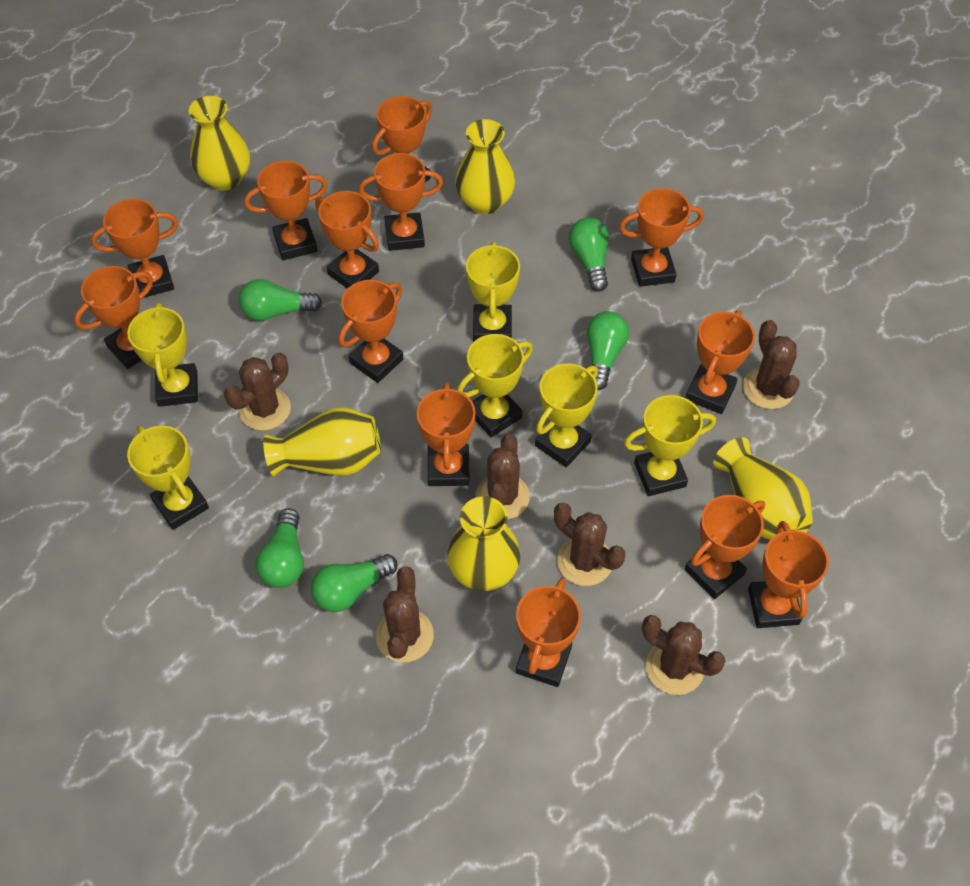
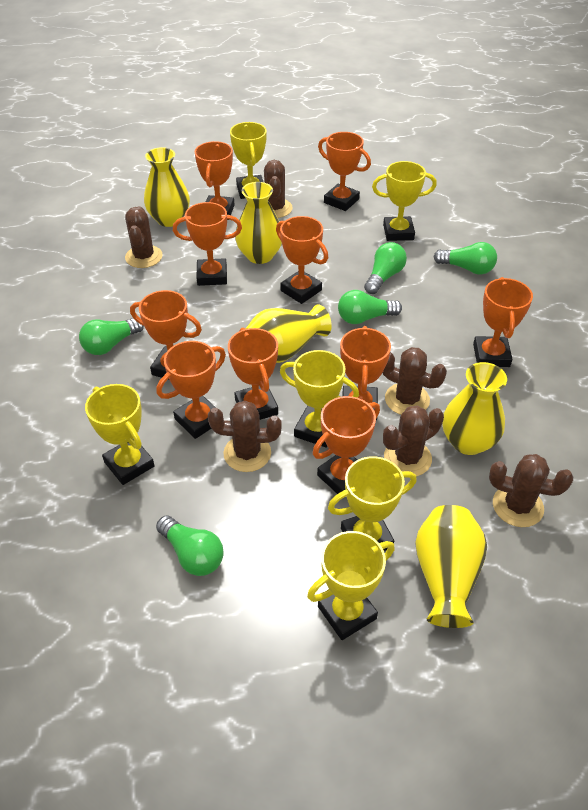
orange trophy: [74,266,153,369] [91,199,178,298] [244,161,328,260] [315,191,379,289] [338,280,404,383] [358,153,443,251] [372,96,432,182] [417,383,476,486] [516,577,581,687] [619,188,704,287] [684,495,765,599] [686,310,755,414] [748,521,829,628] = 13 -> [130,290,202,380] [157,341,226,439] [173,202,242,286] [195,141,234,220] [228,328,278,420] [276,216,328,304] [313,396,380,494] [318,132,371,211] [340,326,391,420] [473,277,533,367] = 10

